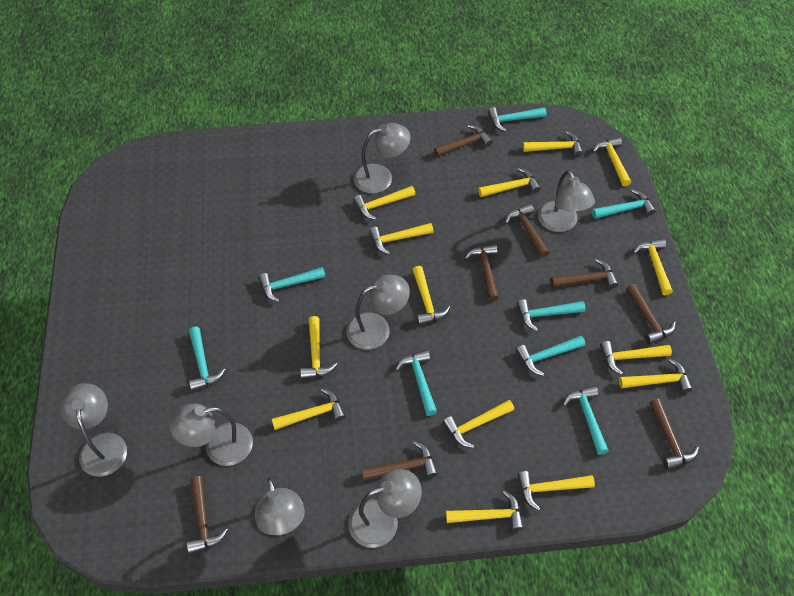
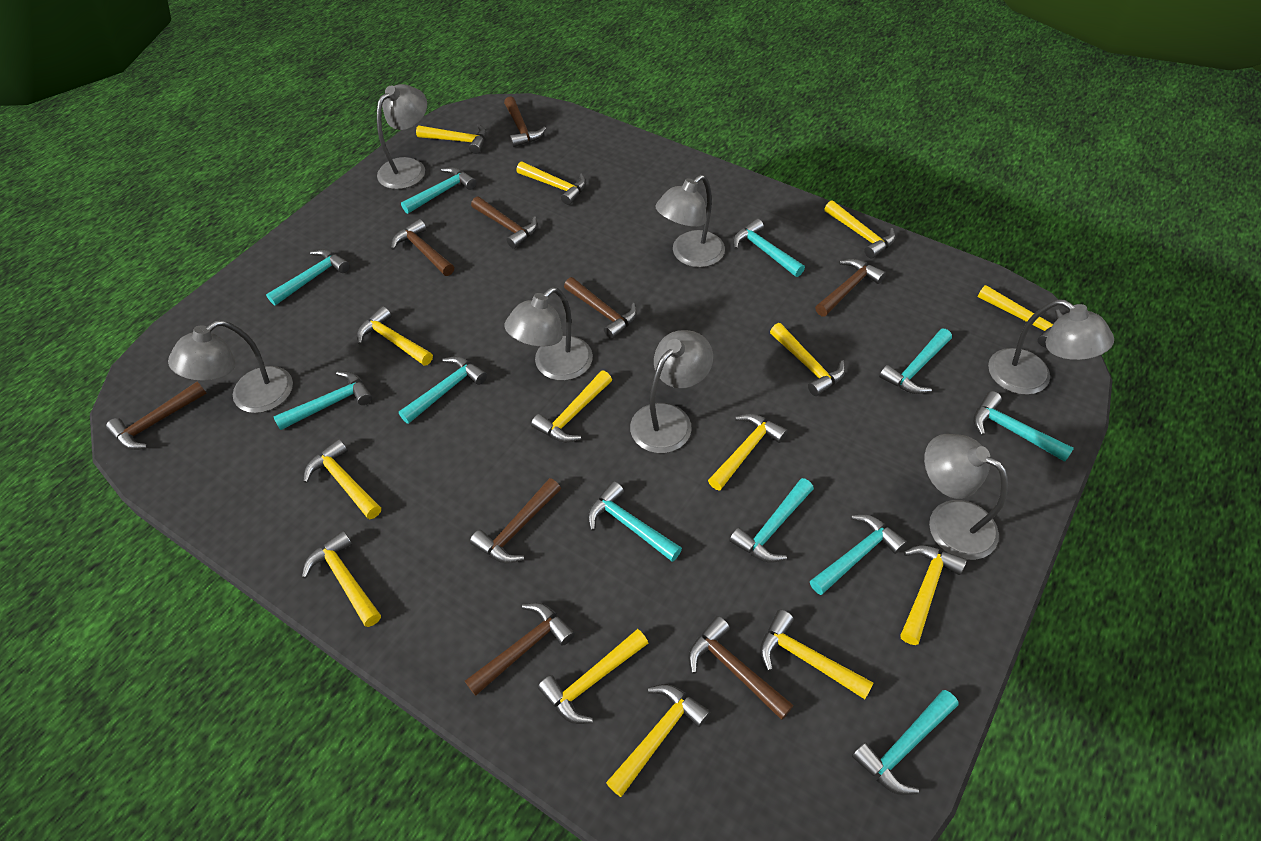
brown hammer: [187,476,228,554] [361,441,438,481] [434,125,493,157] [464,244,499,301] [505,204,550,258] [551,259,618,289] [626,284,676,344] [649,399,699,469] = 8 -> [106,382,207,450] [391,219,454,276] [465,603,575,696] [470,478,561,564] [471,196,538,249] [504,96,546,147] [564,277,637,339] [688,616,794,720] [815,259,886,317] = 9
turquoise hammer: [189,327,226,391] [259,267,325,302] [395,350,437,416] [488,107,547,132] [516,336,585,376] [517,299,586,331] [563,385,609,455] [592,189,656,219] = 8 -> [266,249,350,306] [273,371,372,430] [399,356,487,424] [401,167,476,214] [588,481,682,562] [729,478,814,563] [733,218,805,277] [810,515,907,595] [852,690,959,795] [879,329,952,394] [974,391,1074,462] = 11

